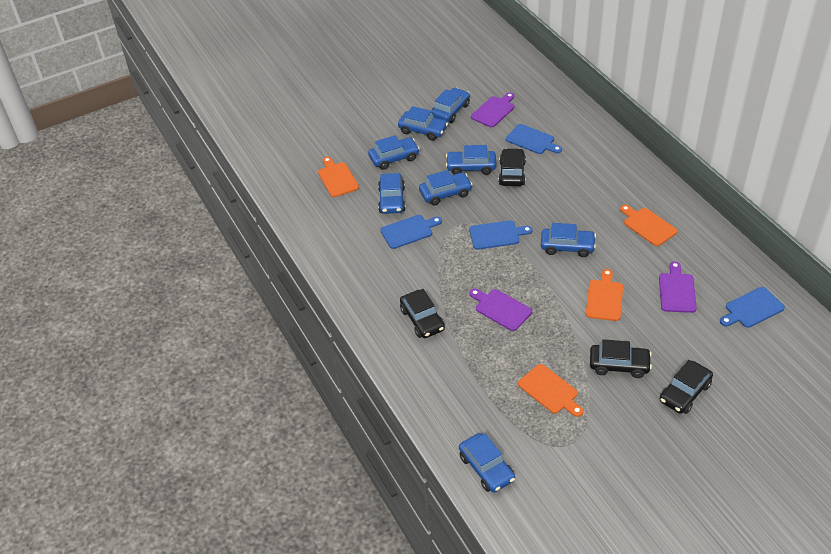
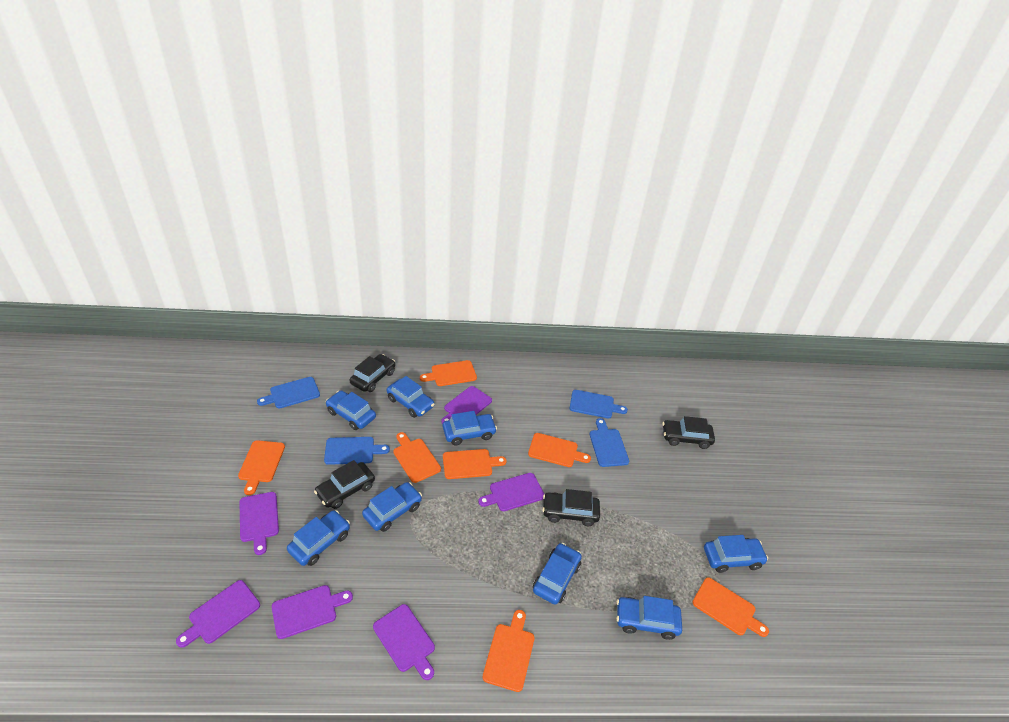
orange cutting board: [318,157,359,197] [518,364,583,417] [586,269,623,321] [620,205,677,246] = 4 -> [238,440,285,495] [393,432,441,483] [420,360,477,386] [443,449,507,479] [482,610,535,692] [528,433,591,467] [693,577,769,637] = 7
purple cutting board: [469,289,532,331] [471,93,515,127] [659,261,697,313] = 3 -> [176,580,260,648] [239,492,279,555] [272,585,353,639] [373,604,435,680] [441,386,492,424] [478,473,544,511] = 6

